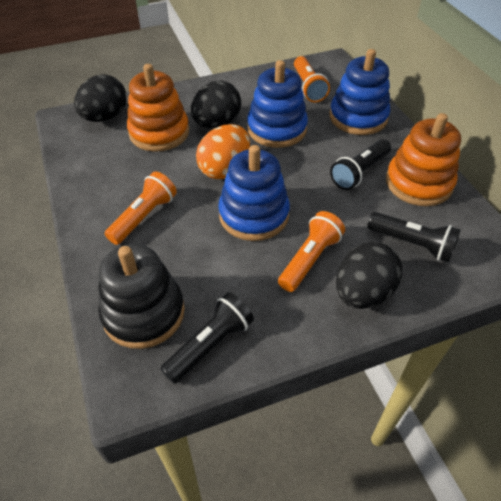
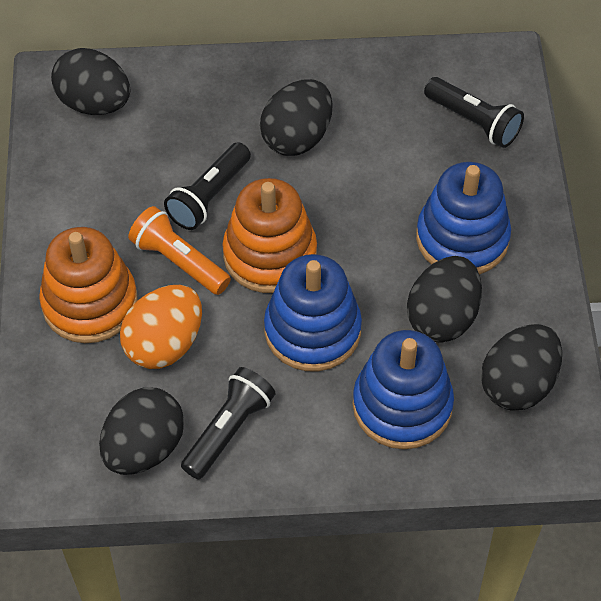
black egg: [74,74,127,122] [191,80,241,128] [336,242,402,309] = 3 -> [51,48,130,115] [99,387,184,475] [260,79,333,156] [407,256,482,343] [481,324,562,411] = 5
black stacking toy: [98,244,185,349] = 1 -> none = 0
orange flashlight: [105,172,177,245] [278,211,345,292] [294,56,330,102] = 3 -> [128,206,231,295] = 1

